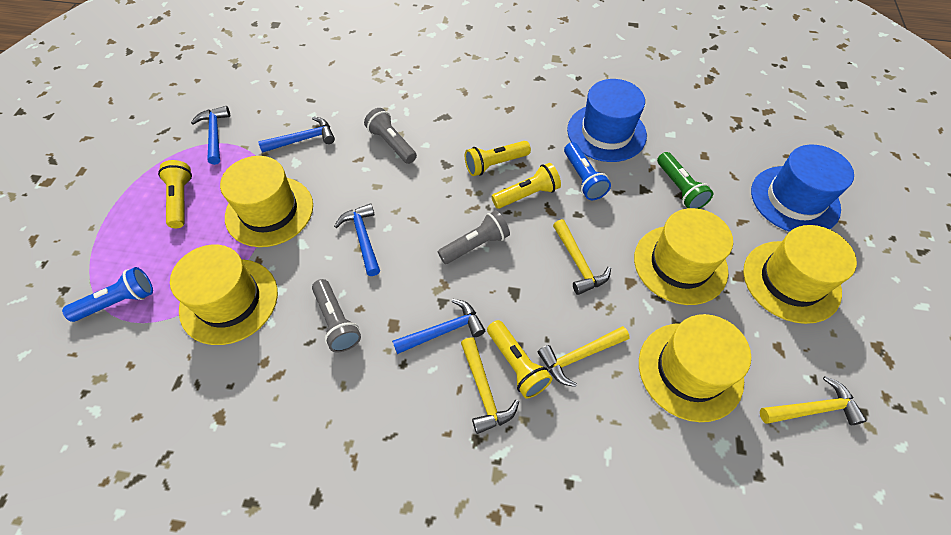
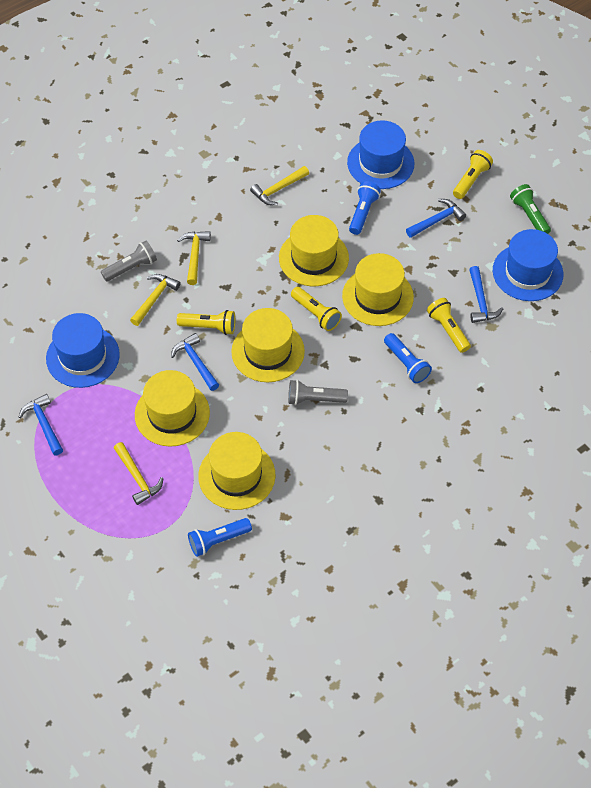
blue flashlight: [62,267,153,322] [564,142,611,200] = 2 -> [188,518,252,557] [349,181,381,235] [384,333,432,383] = 3
blue hat: [567,79,647,162] [751,144,854,232] = 2 -> [46,313,120,388] [347,120,414,189] [493,229,563,301] = 3
grey flashlight: [312,279,361,352] [364,108,417,164] [438,210,510,264] = 3 -> [101,241,157,282] [288,380,348,405] = 2

